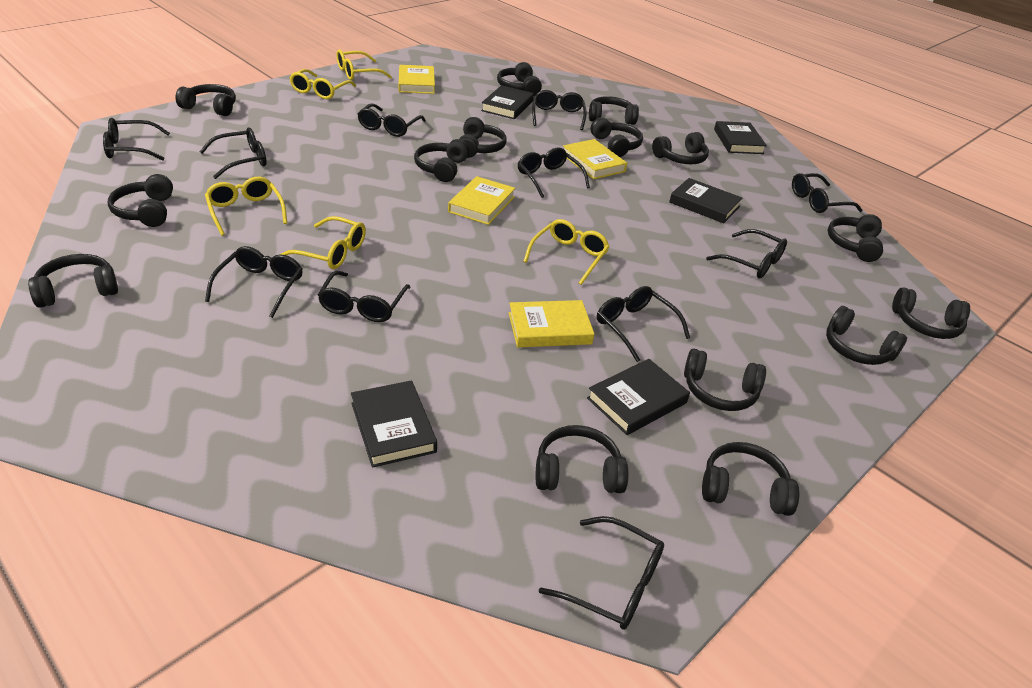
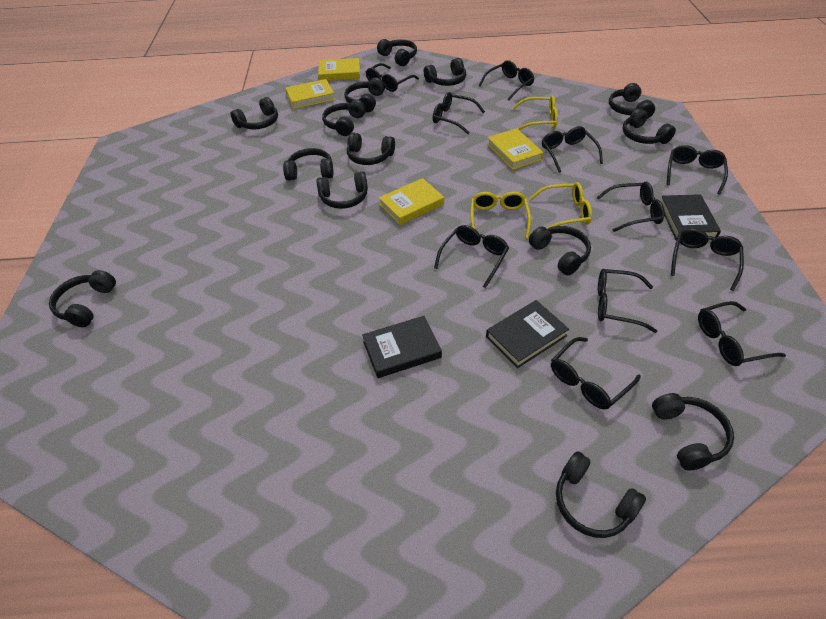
black book: [351,381,437,468] [481,85,534,119] [587,359,690,435] [669,178,742,223] [714,121,767,154] = 5 -> [362,316,442,378] [486,300,569,368] [662,194,721,240] = 3
black headphones: [28,254,118,308] [108,174,173,227] [175,84,236,116] [414,139,469,182] [459,117,507,158] [497,62,542,96] [536,425,628,493] [589,96,639,125] [591,117,643,157] [652,132,709,164] [684,349,766,411] [702,442,799,516] [826,306,907,365] [828,214,883,262] [892,287,970,339] = 15 -> [49,270,116,327] [230,97,278,130] [283,148,333,181] [316,172,368,209] [322,99,366,136] [344,77,385,112] [347,132,395,165] [377,39,417,66] [424,58,466,86] [529,226,591,275] [556,451,646,538] [609,83,655,119] [622,108,676,144] [652,393,734,470] = 14
yellow glasses: [205,177,287,236] [279,216,366,269] [289,69,356,99] [336,49,392,80] [523,219,610,285] = 5 -> [471,192,531,239] [512,95,558,130] [530,182,592,229] = 3

